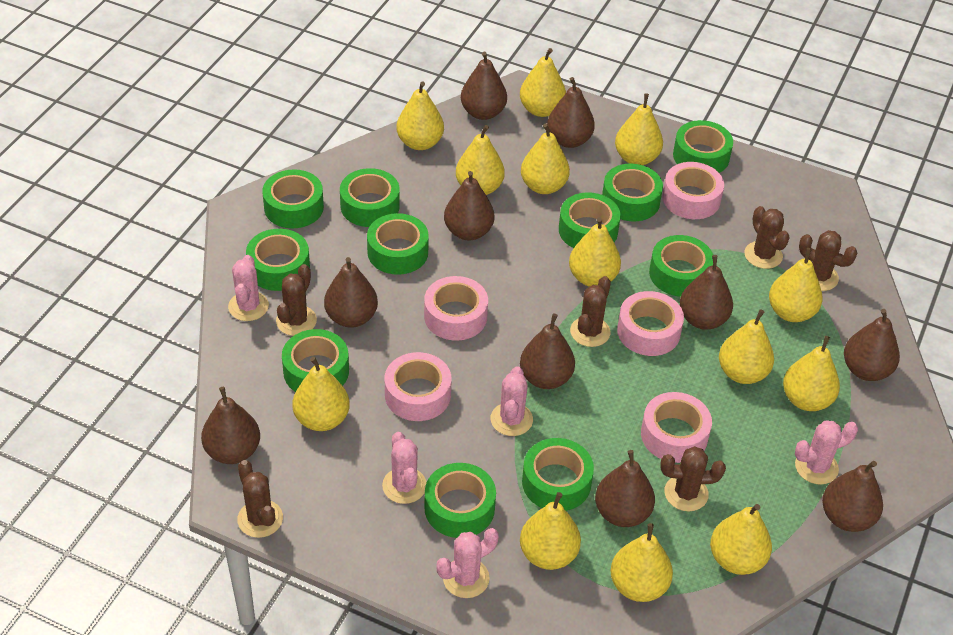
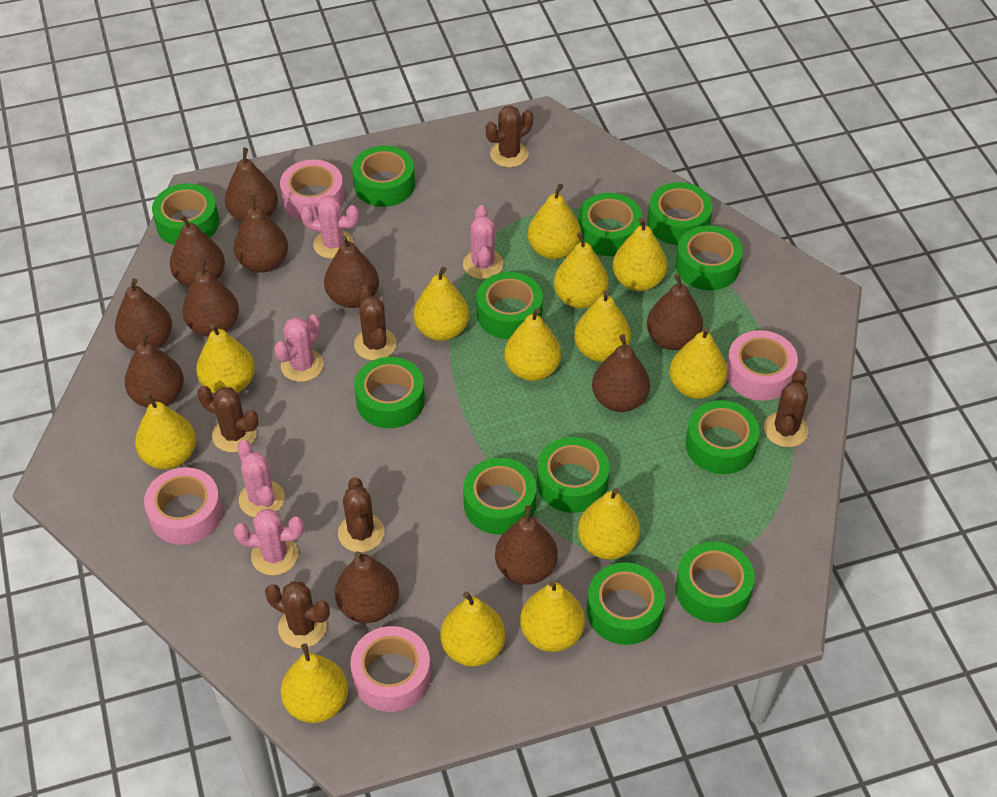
brown pear: [201,387,260,464] [324,257,378,328] [444,171,494,240] [461,52,507,120] [520,314,575,389] [547,77,595,148] [595,450,655,527] [680,255,733,330] [822,461,883,532] [844,309,900,381] = 10 -> [115,278,172,351] [125,332,184,408] [170,214,225,288] [182,259,239,337] [225,148,278,222] [234,195,288,273] [324,236,379,308] [335,551,399,623] [495,505,558,585] [592,334,650,412] [647,274,703,350] = 11
green tape: [246,229,310,291] [262,169,324,228] [282,329,349,392] [340,168,400,227] [367,213,429,275] [424,463,496,538] [522,438,594,511] [559,192,621,248] [602,164,663,221] [649,235,713,297] [673,120,733,173] = 11 -> [152,183,219,245] [352,146,415,207] [354,357,425,428] [463,458,536,535] [477,272,543,339] [537,437,609,513] [578,193,642,256] [587,562,665,645] [647,182,713,245] [675,542,755,623] [676,225,743,290] [685,400,760,474] = 12
pink tape: [385,352,452,421] [424,276,488,341] [617,291,684,356] [641,392,712,463] [662,162,724,219] = 5 -> [144,467,222,545] [280,160,344,220] [350,626,431,712] [726,330,798,401] = 4

